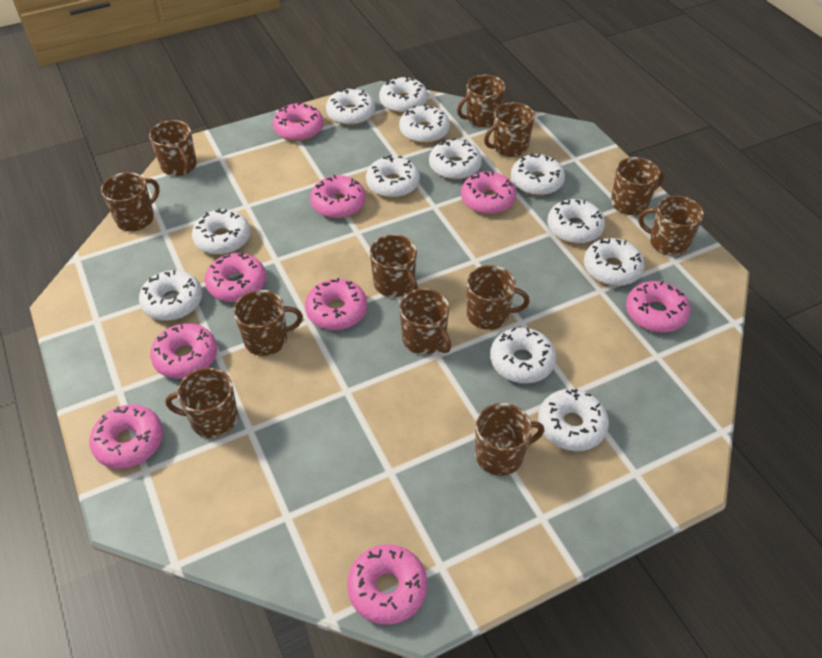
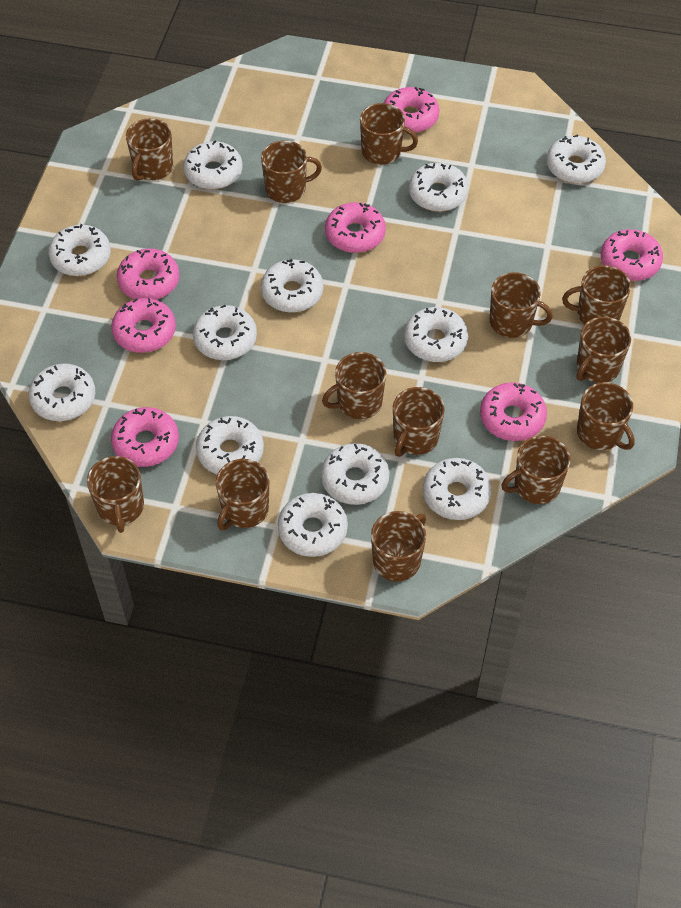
brown mug: [101,172,160,231] [149,120,197,176] [165,368,238,438] [234,290,303,356] [370,235,418,297] [399,288,451,355] [457,74,505,128] [467,265,530,330] [475,403,544,476] [484,102,535,157] [611,157,664,215] [638,196,704,256] = 12 -> [87,456,144,533] [126,118,173,181] [216,459,269,530] [261,140,322,203] [322,352,386,419] [360,103,418,165] [371,511,426,582] [393,387,445,457] [490,272,553,338] [501,435,571,504] [562,265,631,325] [577,317,631,383] [577,382,635,450] = 13
pink donut: [90,405,163,469] [150,323,217,379] [205,253,266,302] [273,102,324,141] [305,278,367,330] [310,175,366,218] [347,544,427,625] [461,171,516,214] [626,281,690,333] = 9 -> [111,298,176,353] [111,407,179,467] [117,249,180,300] [325,202,386,253] [384,87,440,133] [480,382,547,441] [601,229,663,281] = 7

